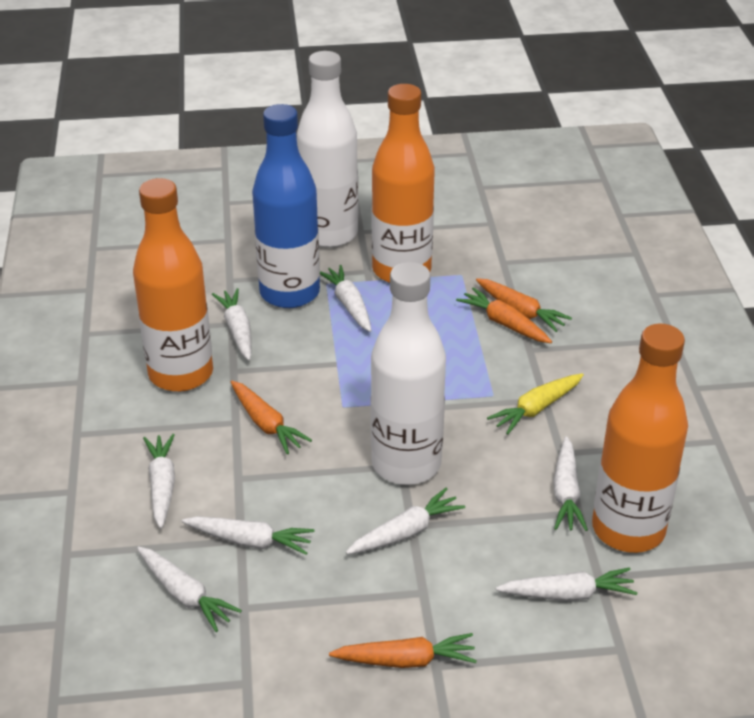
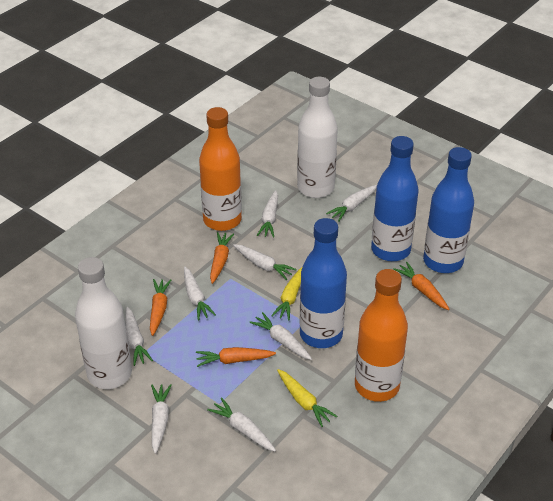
blue bottle: [252,104,320,308] = 1 -> [300,218,347,348] [371,136,419,261] [423,147,474,273] = 3
orange bottle: [133,178,213,392] [372,84,435,283] [592,324,688,553] = 3 -> [199,107,242,231] [355,269,408,402] = 2
yellow carrot: [487,373,584,434] = 1 -> [271,266,303,321] [277,369,337,427] = 2

